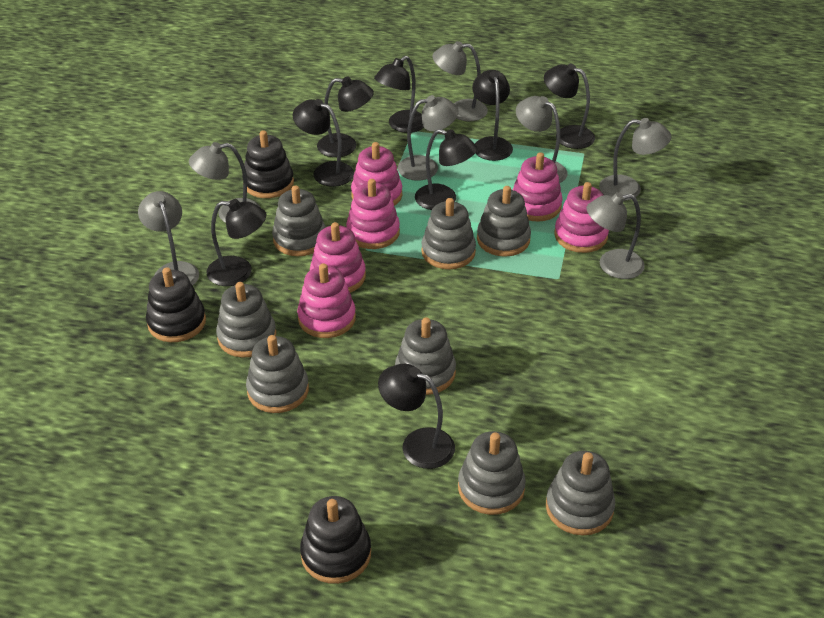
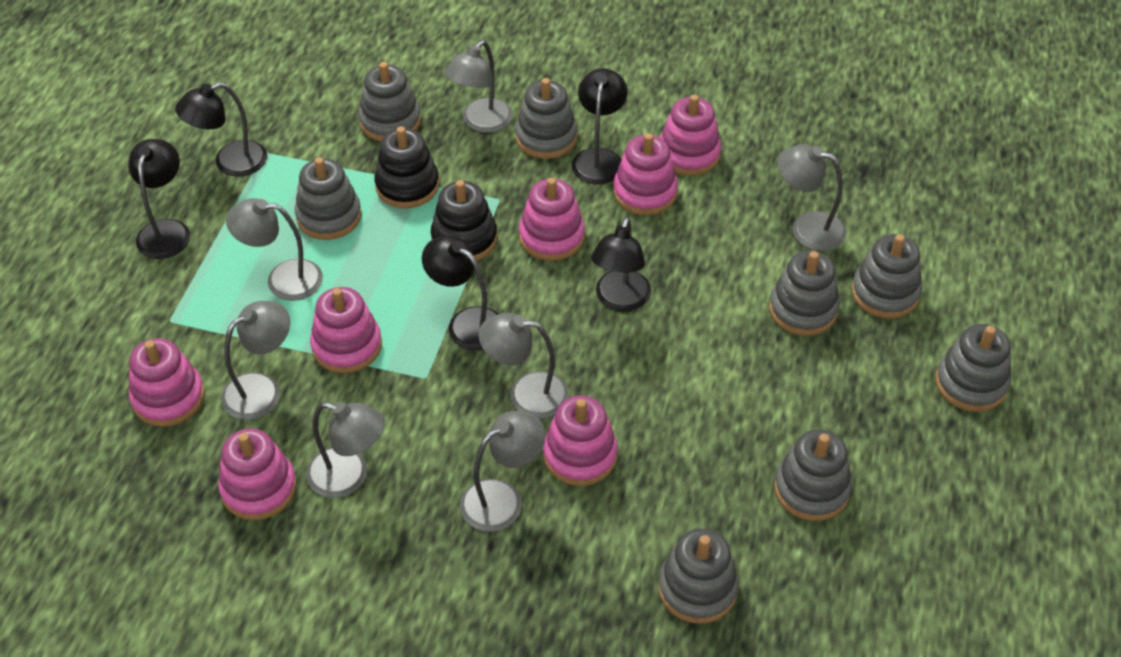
black lamp: [206,199,266,286] [293,99,354,187] [317,76,374,157] [374,56,424,133] [378,364,455,469] [415,129,477,210] [472,70,513,161] [544,64,595,149] = 8 -> [128,139,190,259] [175,82,267,177] [422,235,498,351] [572,68,627,184] [591,217,651,312] = 5
black stacking toy: [146,267,206,342] [242,130,294,198] [300,496,371,584] = 3 -> [374,126,439,208] [431,180,497,261] = 2
pink stacking toy: [297,263,356,338] [310,222,366,293] [346,179,400,249] [351,142,402,206] [512,152,563,222] [554,182,609,253] = 6 -> [129,338,205,427] [218,429,297,520] [310,287,382,373] [519,178,585,261] [543,395,618,486] [613,133,678,215] [660,94,721,176] = 7

